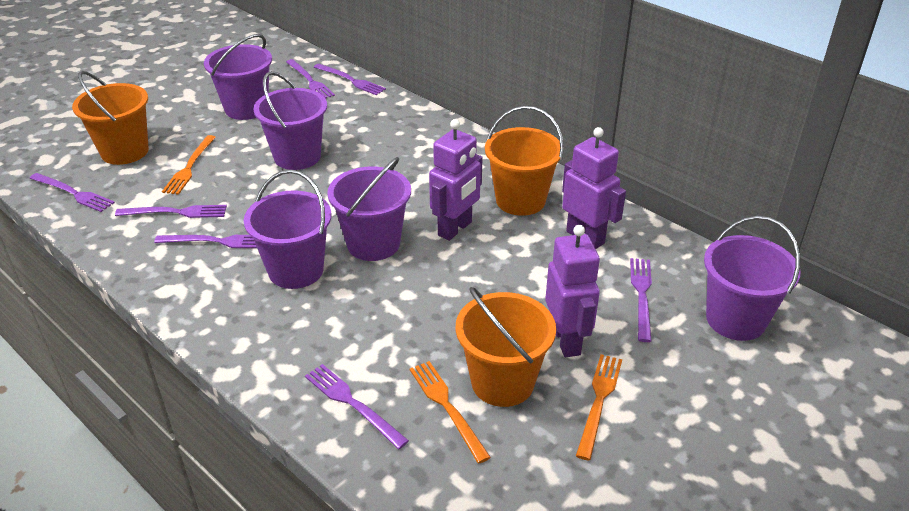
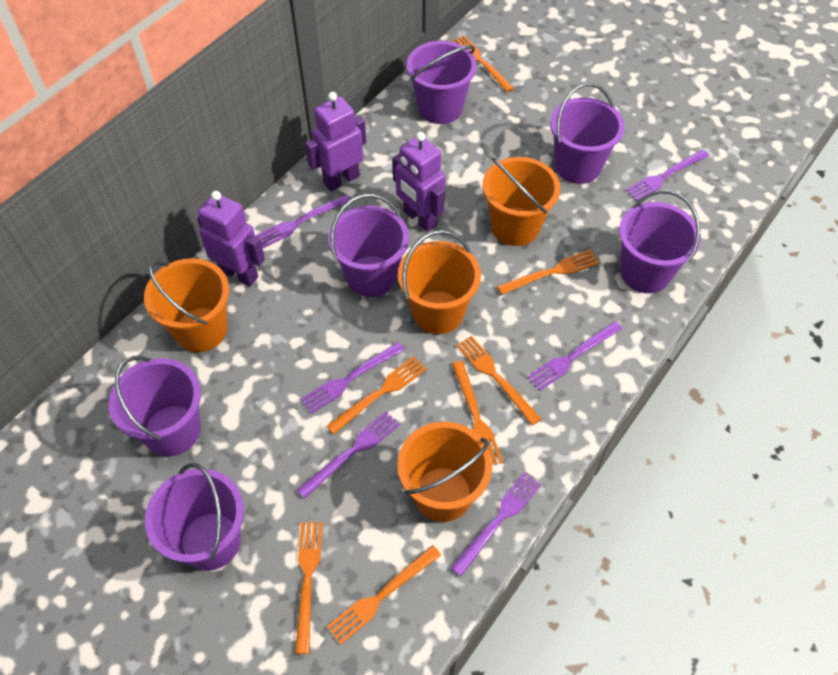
orange bucket: [72,71,149,165] [456,287,556,407] [485,106,564,216] = 3 -> [144,258,229,352] [397,421,492,522] [398,230,481,334] [482,157,560,246] = 4
orange fork: [162,135,216,195] [410,361,491,464] [576,354,622,460] = 3 -> [295,522,323,654] [326,545,441,645] [327,356,427,434] [452,36,514,92] [452,361,503,465] [456,336,541,425] [497,250,599,295] = 7
purple bucket: [204,34,272,120] [244,170,331,289] [253,71,327,170] [327,157,411,261] [704,216,800,341] = 5 -> [109,356,201,456] [145,463,244,571] [328,194,409,297] [407,41,477,124] [550,83,625,184] [619,190,701,293] = 6
purple fork: [29,173,115,212] [115,205,227,218] [154,235,257,248] [286,59,335,98] [305,364,409,449] [314,64,386,95] [630,258,652,342] = 7 -> [255,195,350,249] [297,411,400,499] [300,342,405,414] [451,472,541,576] [527,321,623,391] [625,150,709,201] = 6

